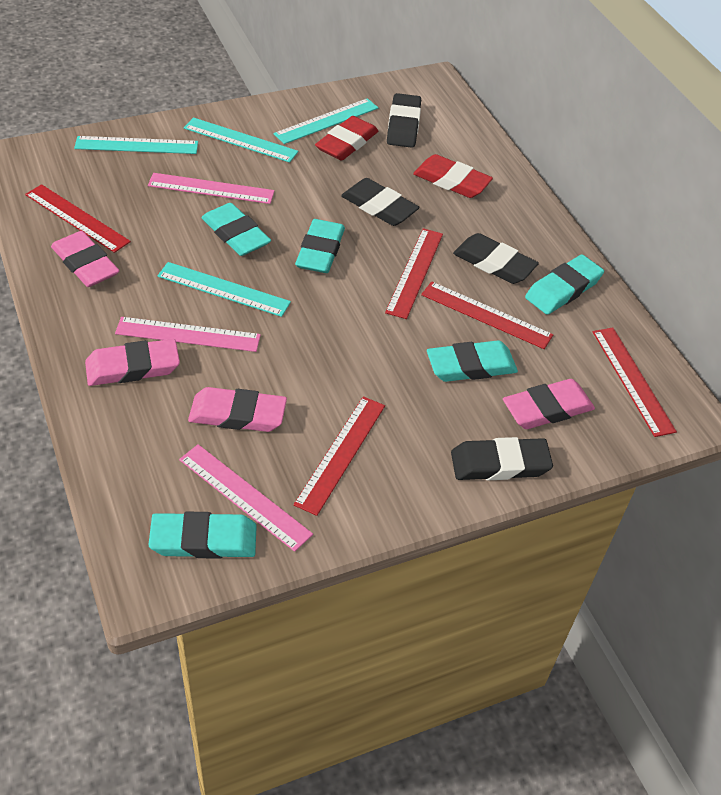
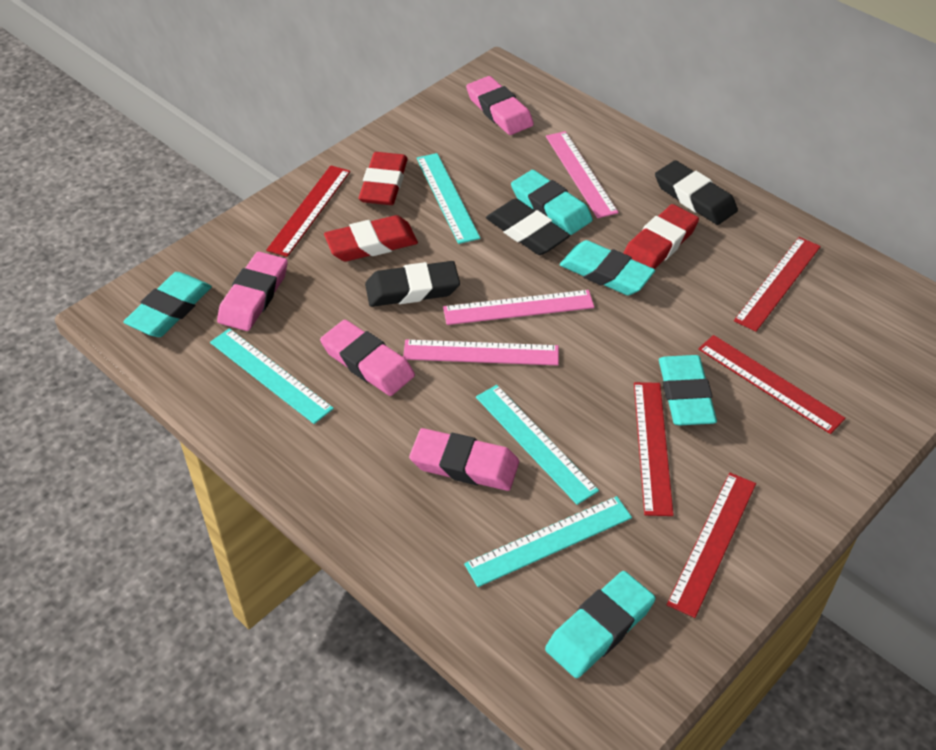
black eraser: [341,178,420,226] [387,93,421,148] [451,437,553,480] [453,233,539,284] = 4 -> [365,261,460,307] [486,198,570,255] [655,160,738,225] = 3
red eraser: [315,116,378,161] [413,154,493,198] = 2 -> [324,215,418,262] [359,152,408,205] [623,204,699,269] = 3

